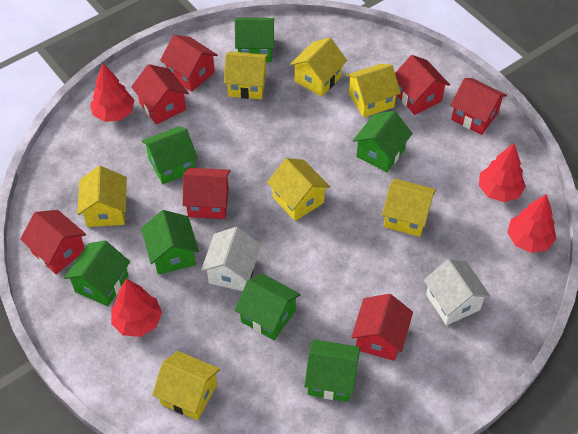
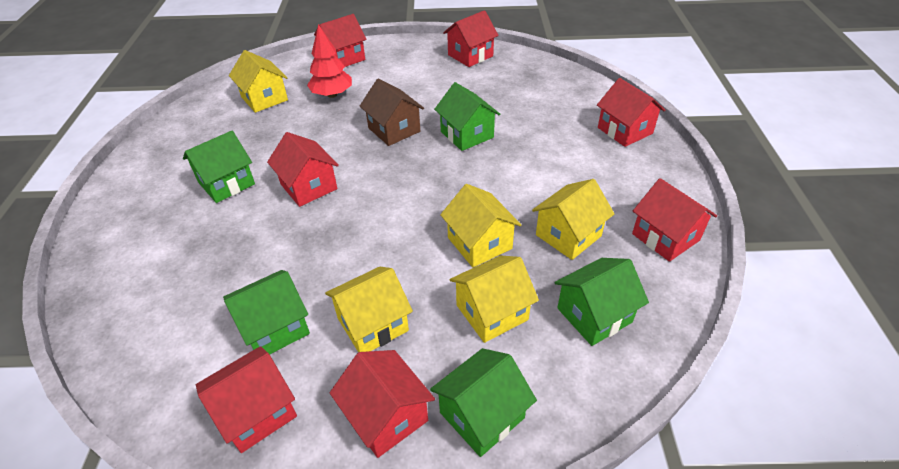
brown house: none = 0 -> [360,79,424,146] = 1
green house: [64,240,130,306] [141,210,199,275] [142,126,198,184] [234,273,301,340] [235,18,274,62] [304,339,360,402] [353,111,413,172] = 7 -> [183,131,255,203] [223,270,310,354] [430,348,537,457] [434,82,500,151] [555,258,649,346] = 5
red tree: [90,64,134,122] [111,278,162,337] [479,143,526,202] [507,194,556,253] = 4 -> [307,24,352,98] = 1
white house: [201,227,261,291] [424,259,491,325] = 2 -> none = 0
yellow house: [77,166,127,227] [152,351,220,420] [224,51,269,99] [267,158,330,221] [290,38,347,97] [346,64,401,118] [382,179,436,237] = 7 -> [229,50,288,113] [325,267,413,353] [440,184,521,267] [449,255,539,343] [532,179,614,260] = 5

